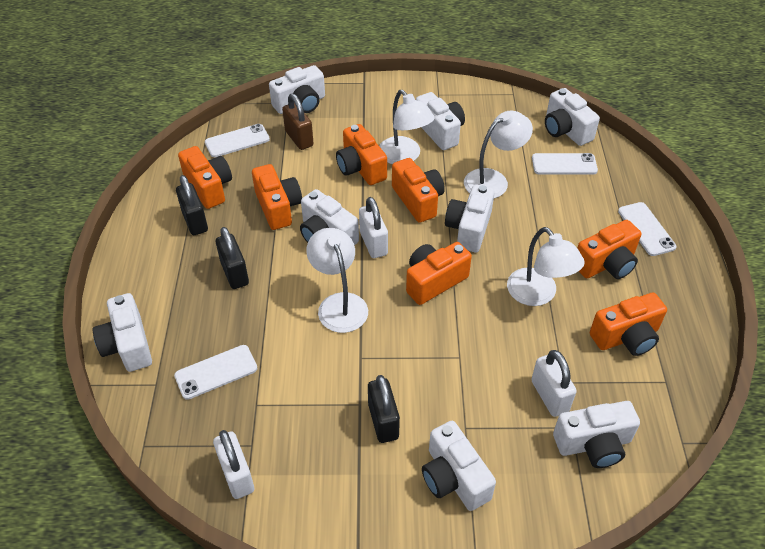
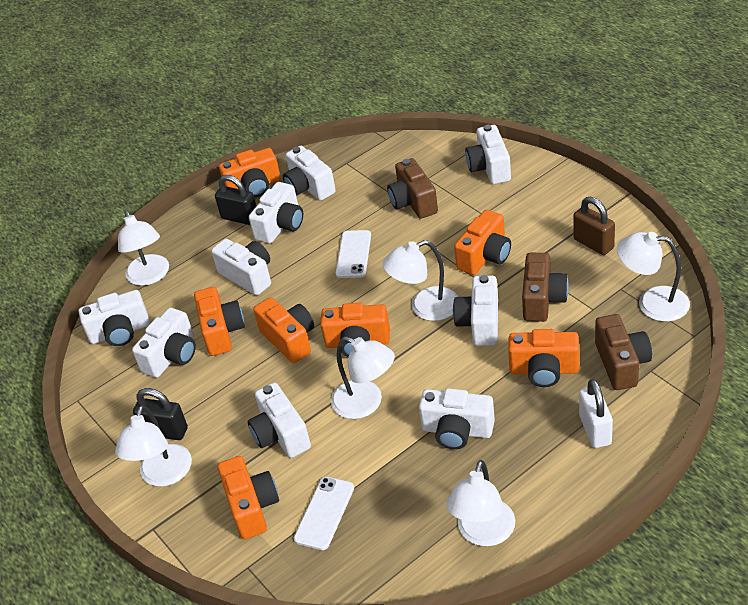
black padlock: [176,175,208,235] [216,227,249,289] [368,375,400,443] = 3 -> [133,388,188,440] [215,175,256,225] = 2
brown camera: none = 0 -> [387,158,438,219] [522,253,569,322] [595,314,652,390] = 3
white camera: [93,293,152,372] [269,65,325,114] [300,189,359,245] [416,92,465,150] [422,421,496,511] [445,185,495,252] [545,88,600,146] [553,401,640,468] = 8 -> [79,290,150,346] [132,308,196,378] [211,239,271,295] [248,382,311,458] [249,182,303,243] [283,146,336,201] [419,388,495,449] [453,275,498,346] [465,125,511,184] = 9
white lamp: [306,228,368,333] [379,90,435,164] [464,111,533,198] [507,227,585,306] = 4 -> [115,405,192,487] [118,210,169,286] [331,337,395,419] [382,240,458,321] [446,460,515,546] [617,232,690,322] = 6
white padlock: [213,430,254,499] [359,197,388,258] [531,350,577,417] = 3 -> [579,379,613,448] = 1
white phone: [174,345,257,400] [205,124,270,157] [532,153,598,175] [618,202,676,256] = 4 -> [294,477,354,550] [336,230,371,278] = 2

